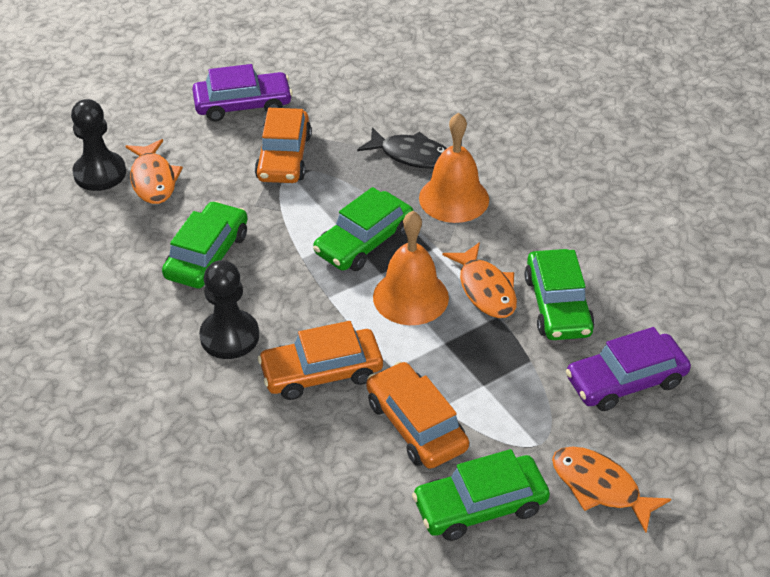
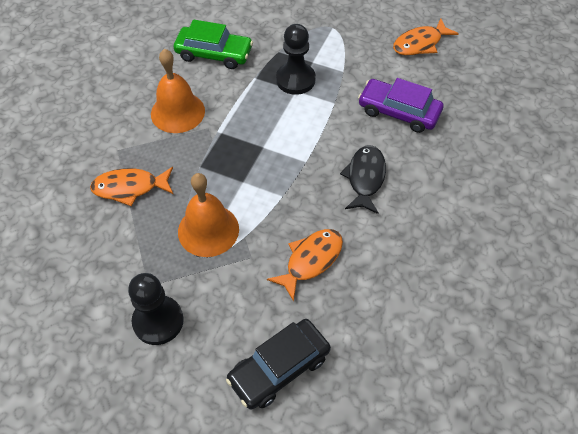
black car: none = 0 -> [226,319,331,410] = 1
green car: [162,201,248,288] [313,187,413,271] [412,449,550,541] [525,249,595,340] = 4 -> [174,20,253,69] = 1
orange car: [255,108,312,183] [258,321,383,400] [366,361,469,469] = 3 -> none = 0
purple car: [192,64,293,121] [566,327,691,411] = 2 -> [358,78,443,133] = 1

